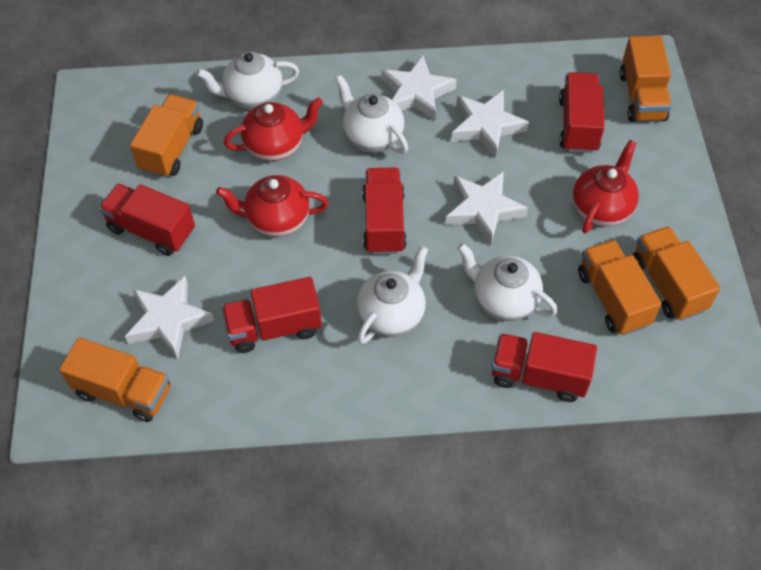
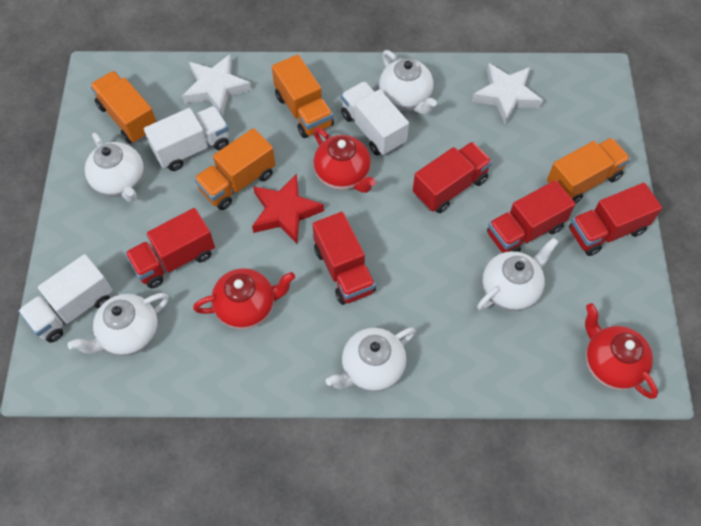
orange truck: [59,337,170,422] [130,94,203,178] [578,240,662,335] [620,36,672,122] [633,226,720,321] = 5 -> [90,71,157,143] [194,128,275,210] [272,54,334,138] [547,138,631,204] = 4
red star: none = 0 -> [252,174,324,244] = 1
white star: [125,276,214,359] [382,55,457,120] [445,171,528,245] [451,90,529,158] = 4 -> [182,54,252,117] [472,63,543,125] = 2
white teapot: [196,52,299,109] [335,75,408,154] [357,246,428,344] [457,243,558,321] = 4 -> [68,293,169,356] [85,133,144,202] [326,327,416,392] [379,50,437,115] [477,238,559,311] = 5
white truck: none = 0 -> [18,254,112,343] [144,106,229,171] [341,81,409,156] = 3

